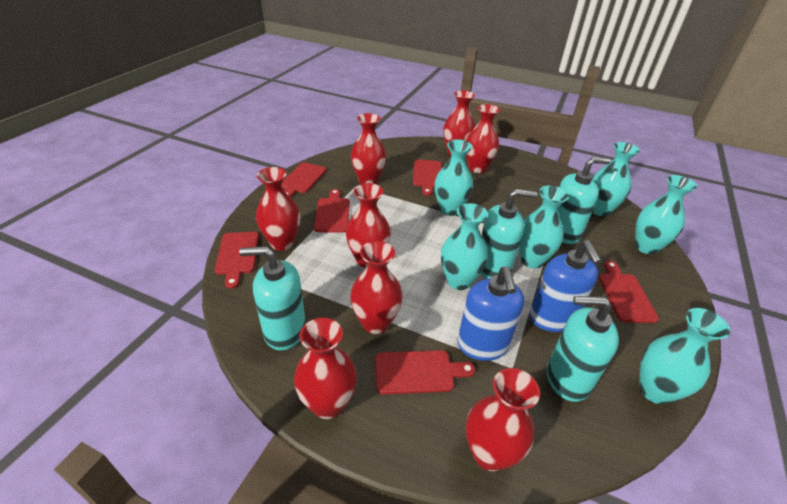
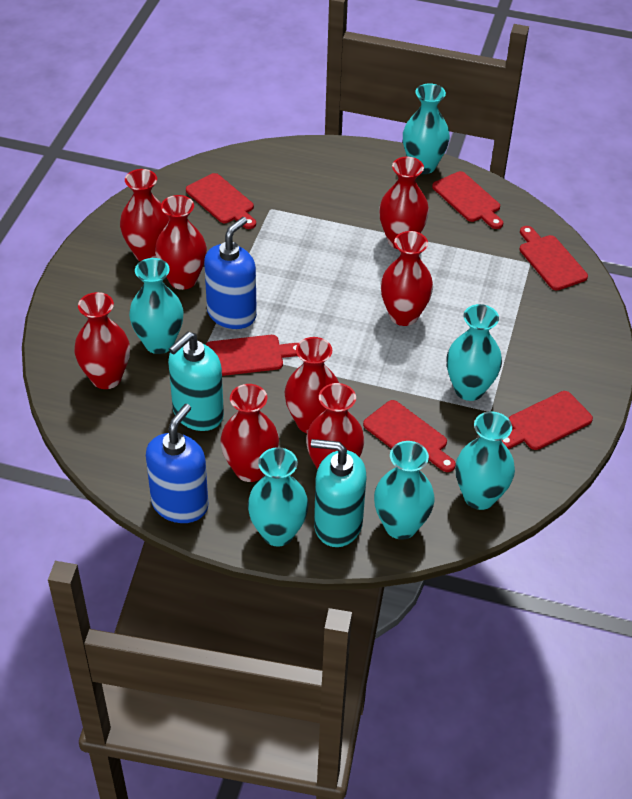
turquoise soap dispenser: [239,246,306,350] [481,189,537,279] [547,296,619,402] [558,157,610,244] = 4 -> [168,332,224,431] [311,439,367,547] = 2

